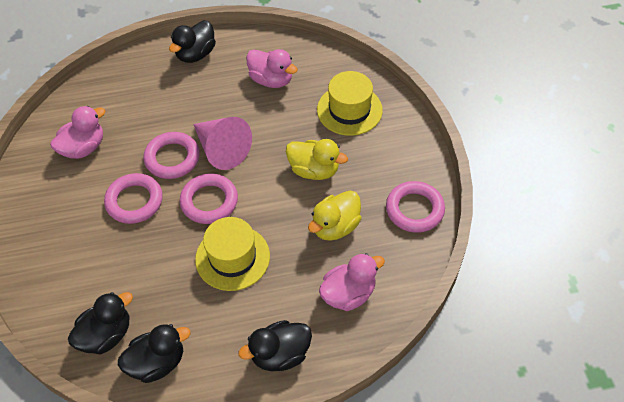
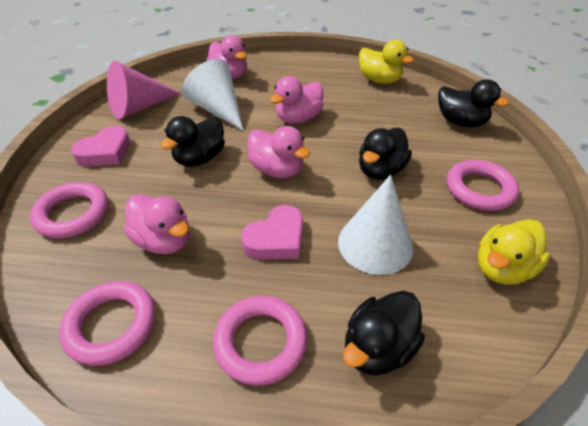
pink duck: [50,106,105,159] [246,49,298,88] [319,253,385,311] = 3 -> [124,194,190,254] [207,35,247,79] [248,126,310,178] [270,76,324,124] = 4
pink heart: none = 0 -> [71,126,130,166] [241,205,303,260] = 2
white cone: none = 0 -> [182,59,244,131] [338,175,413,275] = 2
yellow hat: [195,217,270,291] [317,71,383,136] = 2 -> none = 0

